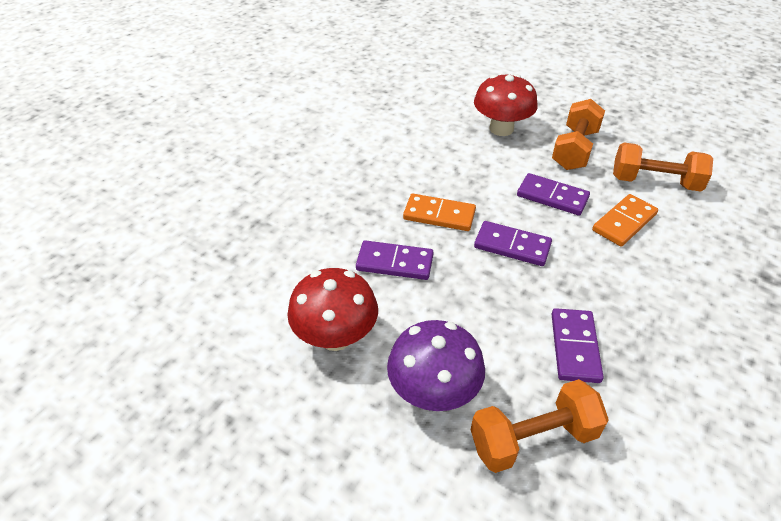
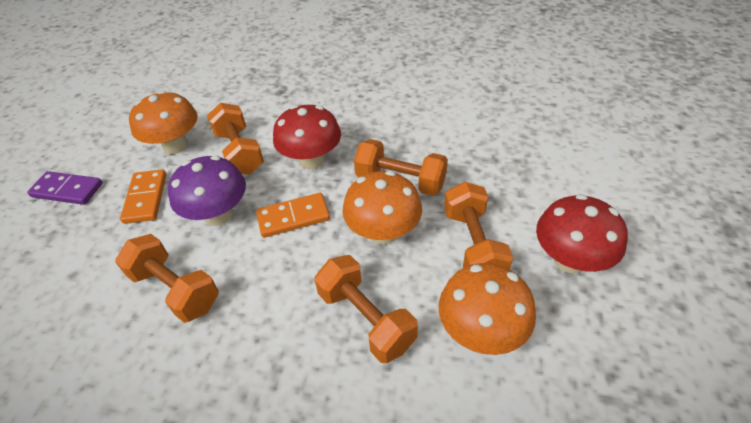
orange dumbbell: [471,379,609,473] [552,99,605,170] [613,142,713,191] = 3 -> [115,234,219,323] [207,103,264,174] [315,255,418,363] [354,139,448,196] [444,182,513,269] = 5
orange mushroom: none = 0 -> [129,91,198,154] [343,171,422,245] [439,263,536,355] = 3
purple domino: [356,240,434,280] [474,221,552,266] [517,173,590,216] [551,308,604,383] = 4 -> [27,171,103,205] = 1

